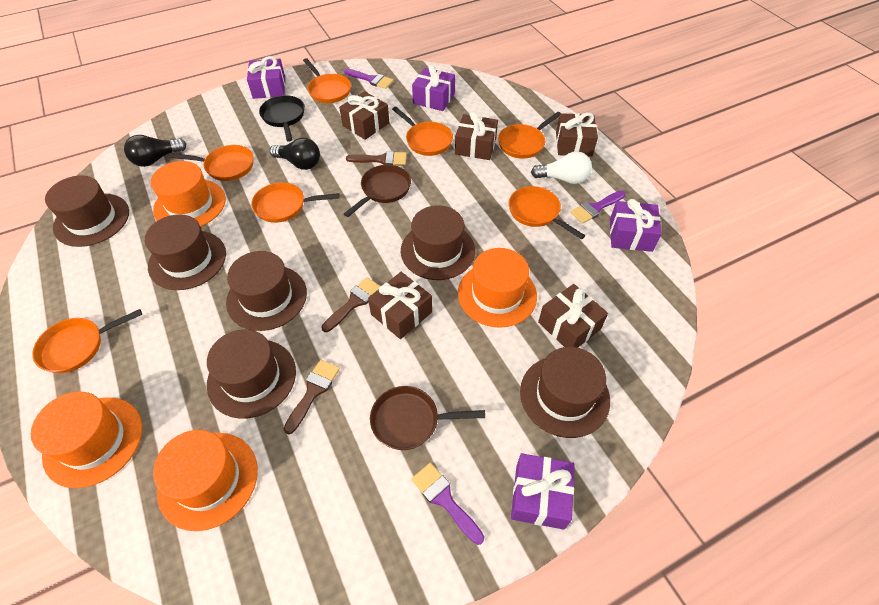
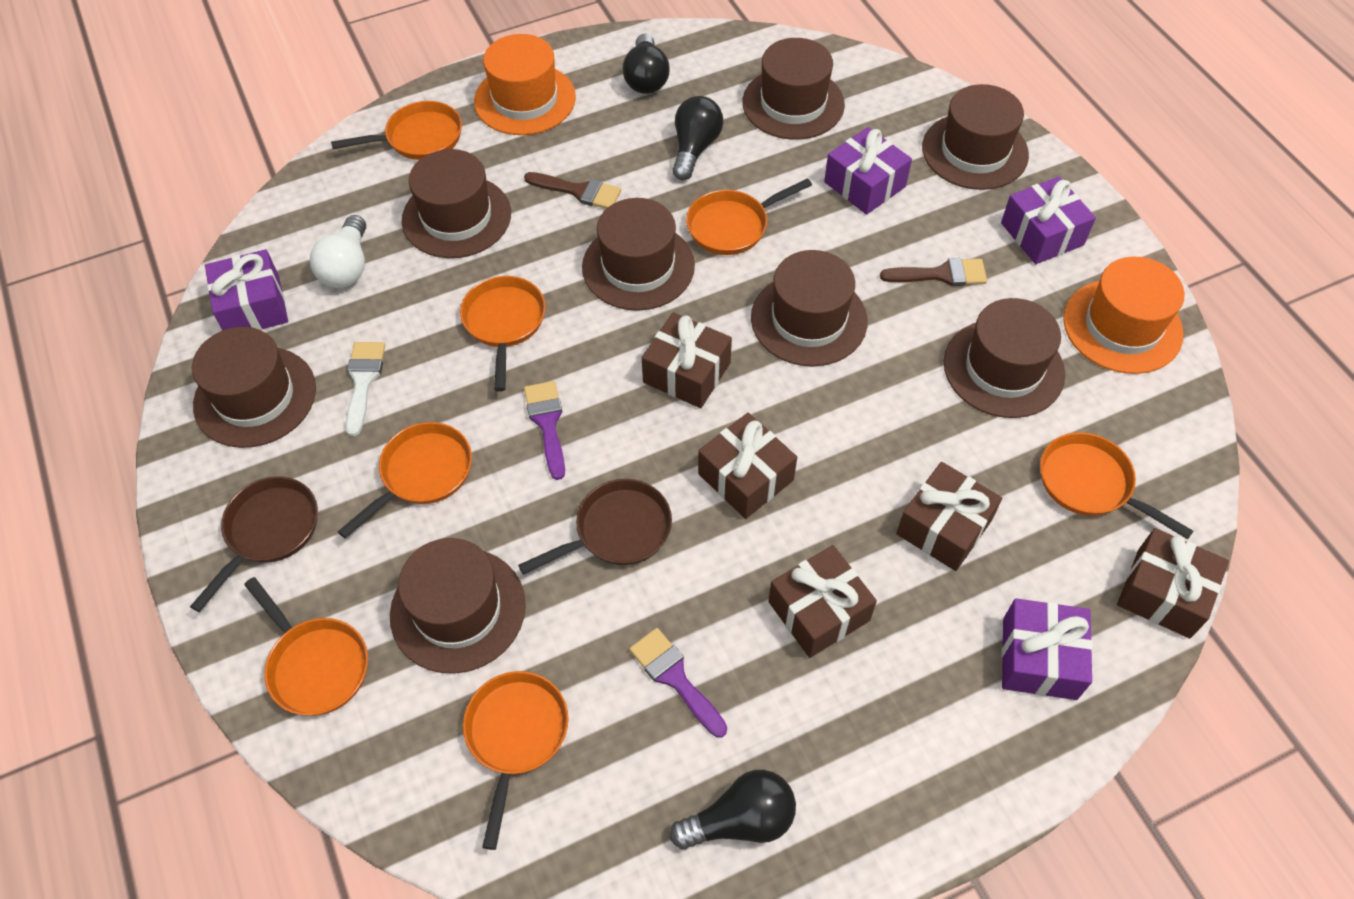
black light bulb: [124,135,186,167] [270,138,320,170] = 2 -> [623,34,670,94] [670,770,796,850] [672,96,723,180] = 3
black pan: [259,95,305,142] = 1 -> none = 0
brown brush: [284,360,340,435] [321,277,380,332] [346,151,407,166] = 3 -> [524,172,621,209] [880,258,987,286] = 2
brown hat: [45,175,129,247] [145,214,226,290] [207,329,296,419] [226,251,307,331] [401,205,475,280] [520,347,610,438] = 6 -> [192,327,316,448] [390,538,526,674] [402,149,511,258] [582,198,695,311] [742,38,845,140] [751,250,868,367] [922,84,1029,190] [944,298,1065,418] = 8
orange hat: [31,391,142,488] [150,161,226,227] [153,430,258,531] [458,248,537,328] = 4 -> [474,34,576,135] [1063,257,1184,374] = 2
purple brush: [344,68,394,89] [411,463,484,545] [570,190,626,224] = 3 -> [524,381,565,480] [629,628,727,738] = 2
white brush: none = 0 -> [346,342,385,436] = 1

